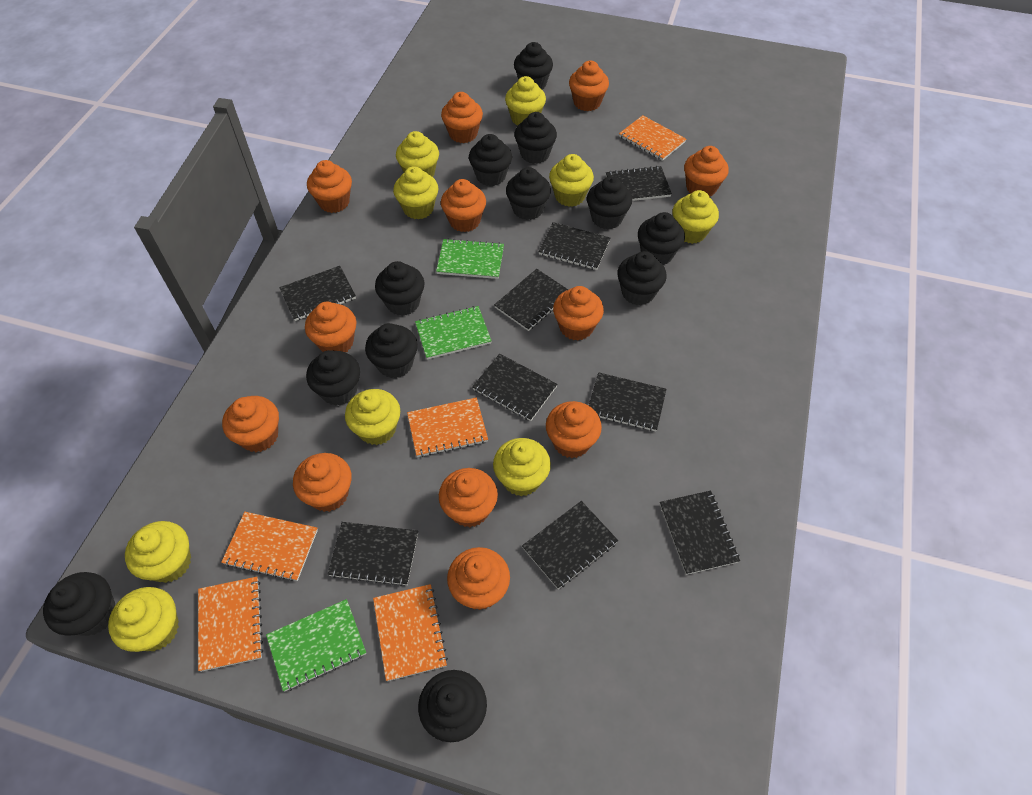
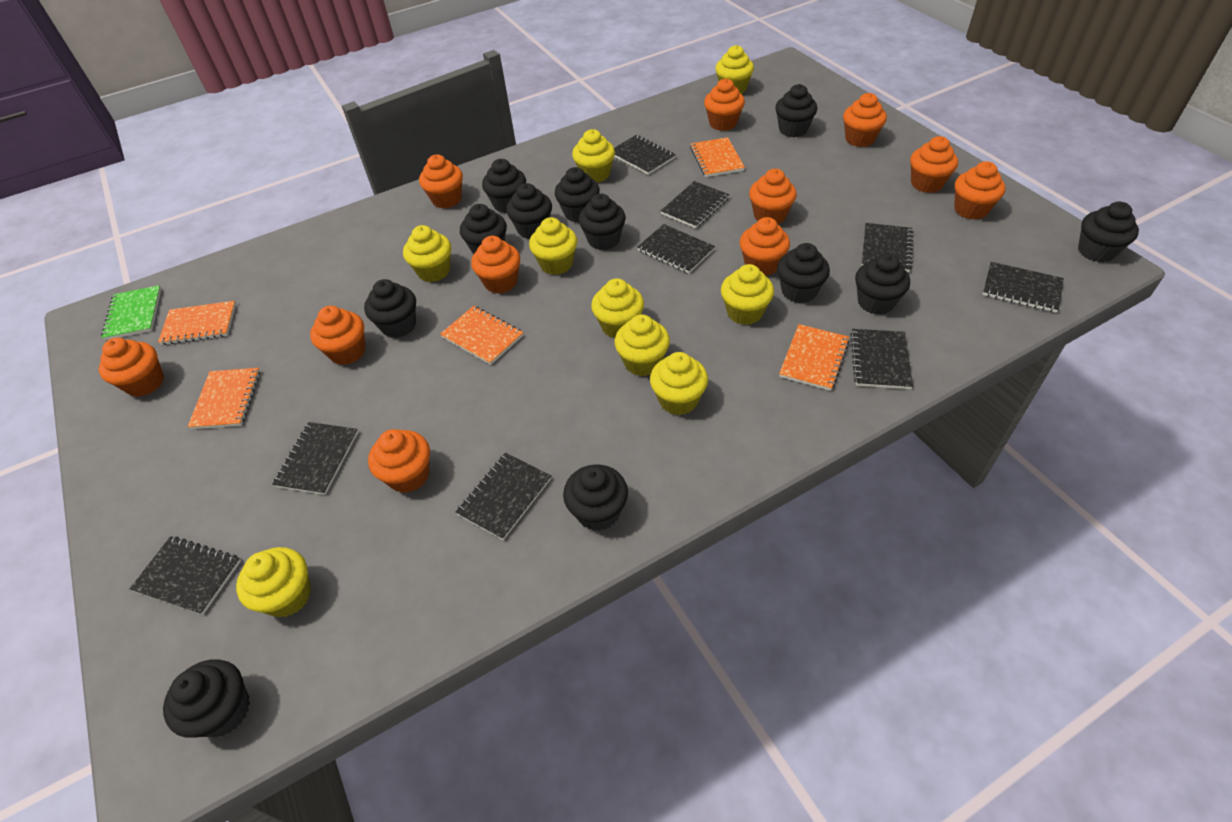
green notebook: [266,599,366,691] [415,306,492,360] [436,238,504,279] = 3 -> [101,285,161,340] = 1
orange cupcake: [222,396,279,452] [293,453,352,512] [305,302,356,352] [307,160,352,213] [439,468,498,527] [441,92,483,143] [441,179,486,232] [447,547,510,610] [546,401,602,458] [553,286,604,340] [569,61,609,111] [684,146,729,197] = 12 -> [99,338,164,397] [310,306,365,365] [368,429,430,493] [419,155,463,208] [471,236,520,293] [704,78,745,131] [740,217,790,276] [749,169,796,224] [843,93,887,147] [910,136,958,193] [954,161,1005,220] = 11

